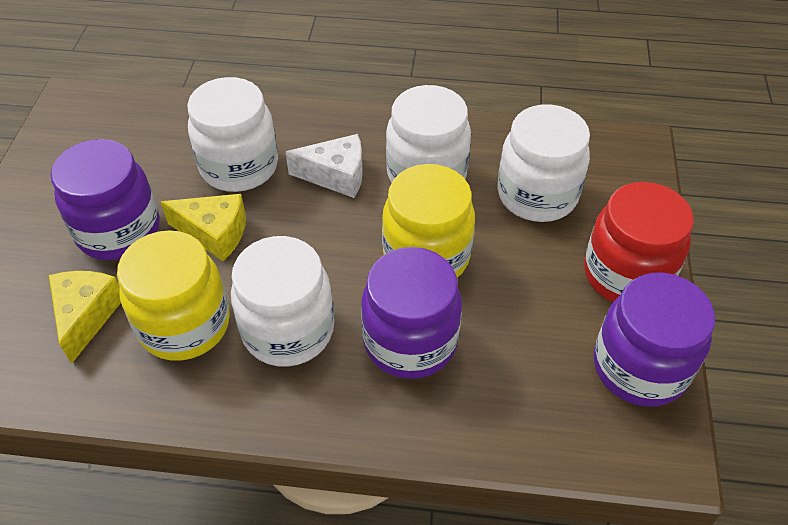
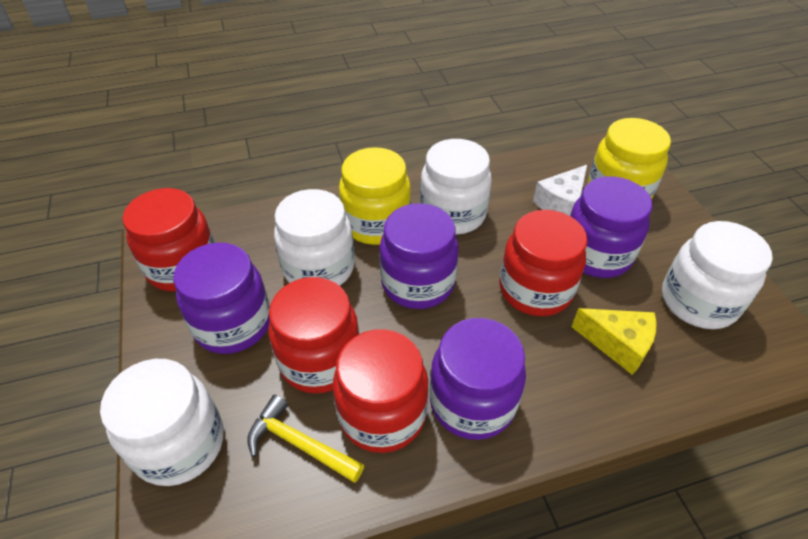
purple jar: [51,139,160,260] [361,247,462,379] [594,273,715,407] = 3 -> [173,242,270,354] [379,203,459,309] [429,318,526,440] [570,176,653,278] = 4
red jar: [584,182,694,302] = 1 -> [123,188,215,291] [268,277,359,394] [333,329,429,453] [499,210,587,316] = 4
yellow cheese: [49,271,121,364] [161,194,246,261] = 2 -> [571,308,657,375] = 1
yellow hammer: none = 0 -> [247,395,364,483] = 1

